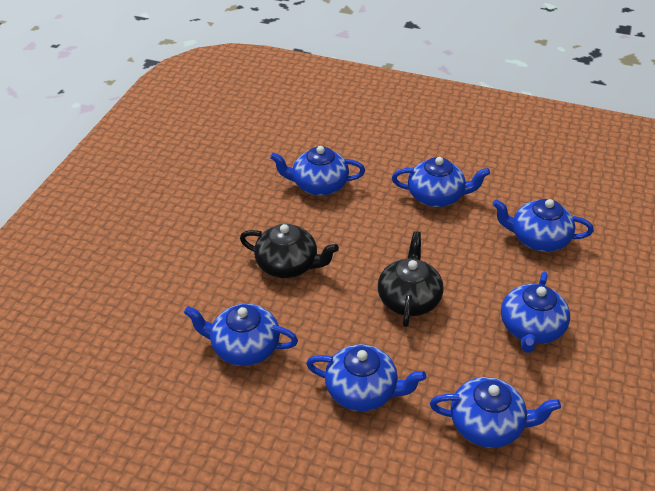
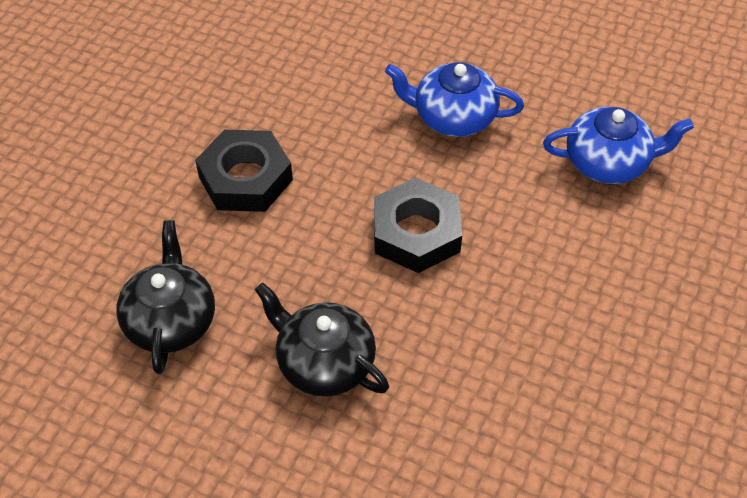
black nut: none = 0 -> [195,130,293,212] [374,177,462,273] = 2
blue teapot: [184,304,298,366] [270,146,365,196] [306,344,426,411] [392,157,490,207] [430,377,561,448] [492,199,594,252] [501,271,570,353] = 7 -> [385,62,524,137] [543,107,694,184] = 2

